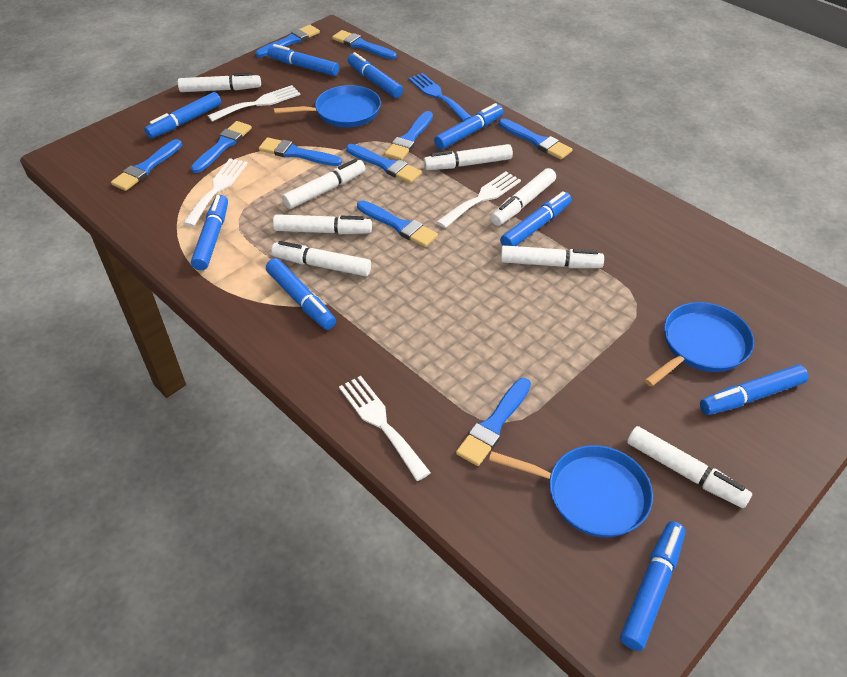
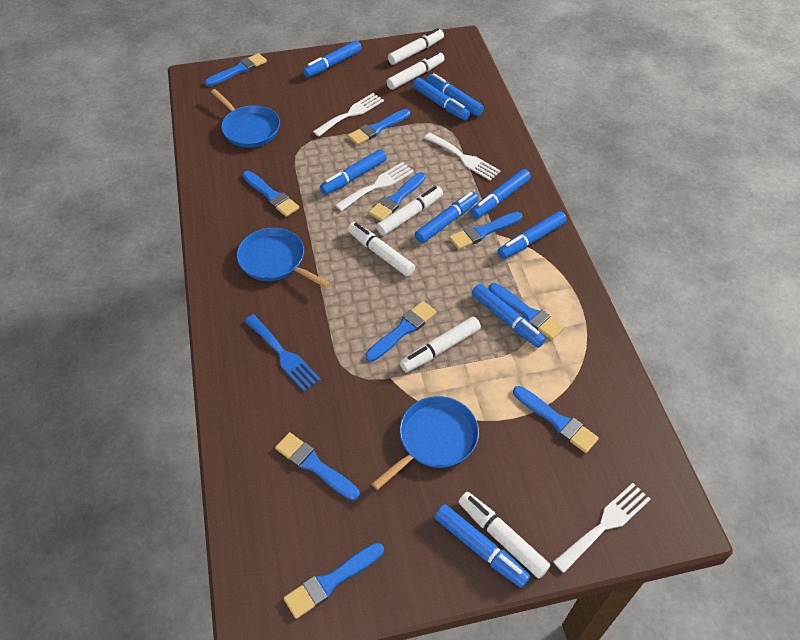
white marker: [178,73,261,92] [271,241,371,276] [273,214,372,234] [282,159,366,209] [423,144,513,170] [491,168,556,226] [501,245,604,268] [627,426,752,508] = 8 -> [348,222,415,276] [376,186,443,236] [387,52,445,90] [388,28,444,65] [400,316,481,372] [458,492,550,578] = 6

